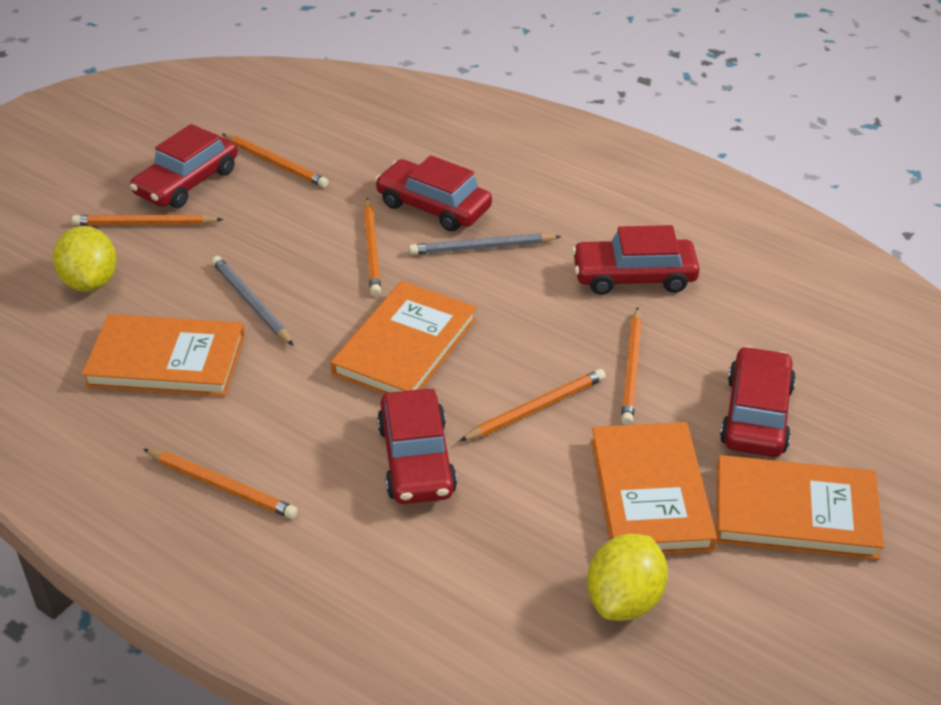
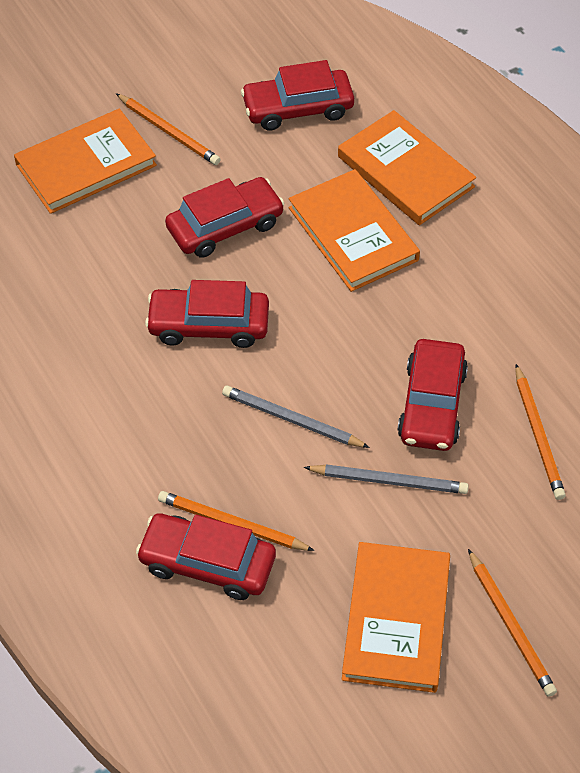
orange pencil: [72,215,223,225] [143,449,298,519] [222,134,329,188] [363,197,381,296] [459,369,606,441] [621,307,642,425] = 6 -> [116,93,221,165] [158,491,315,551] [468,549,557,697] [515,364,566,500] = 4
yellow lemon: [53,226,117,292] [587,534,668,621] = 2 -> none = 0

